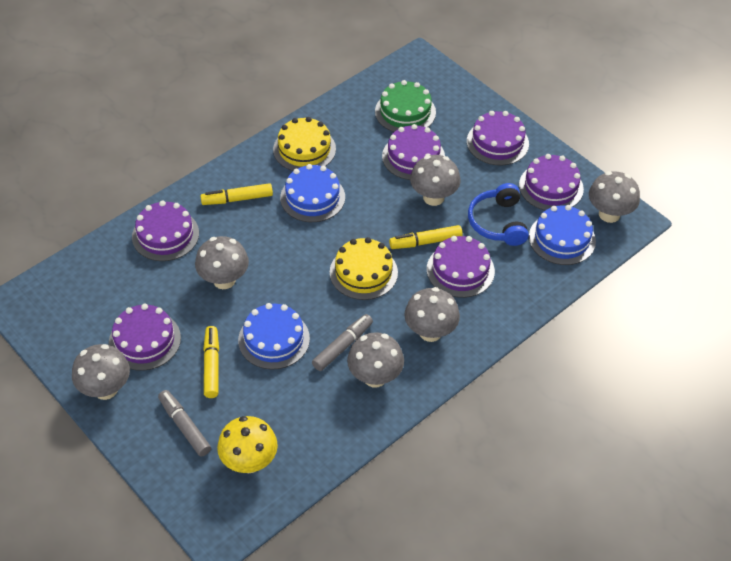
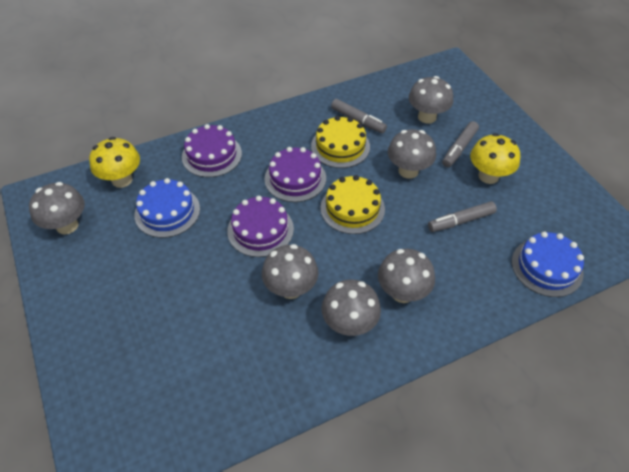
blue cake: [238,303,310,370] [280,164,345,222] [529,205,596,265] = 3 -> [135,178,200,238] [512,231,584,297] = 2
blue headphones: [468,183,529,246] = 1 -> none = 0
green cake: [375,80,436,132] = 1 -> none = 0
grey marker: [158,390,211,457] [312,314,373,371] = 2 -> [331,99,387,133] [428,201,497,232] [442,121,479,167] = 3
purple cake: [109,304,181,371] [132,201,199,261] [382,124,445,180] [427,236,495,298] [467,111,529,165] [519,154,584,210] = 6 -> [182,124,242,177] [227,196,294,257] [265,147,326,202] = 3
yellow marker: [200,183,273,205] [203,326,219,398] [389,225,463,249] = 3 -> none = 0
yellow mushroom: [217,416,278,473] = 1 -> [89,137,140,188] [470,133,520,184] = 2

